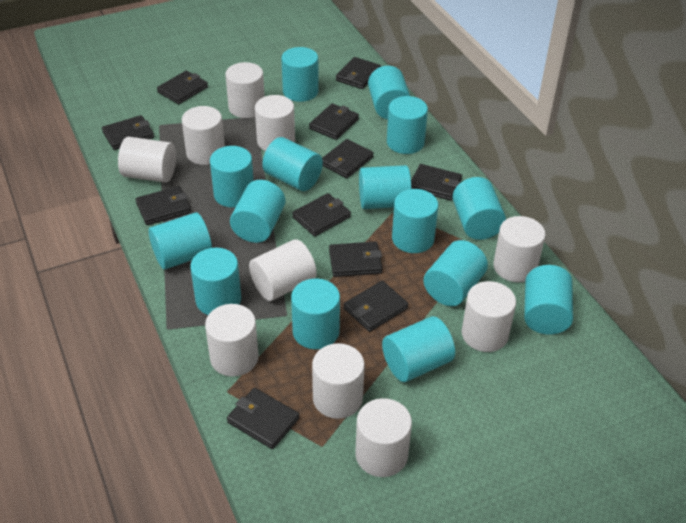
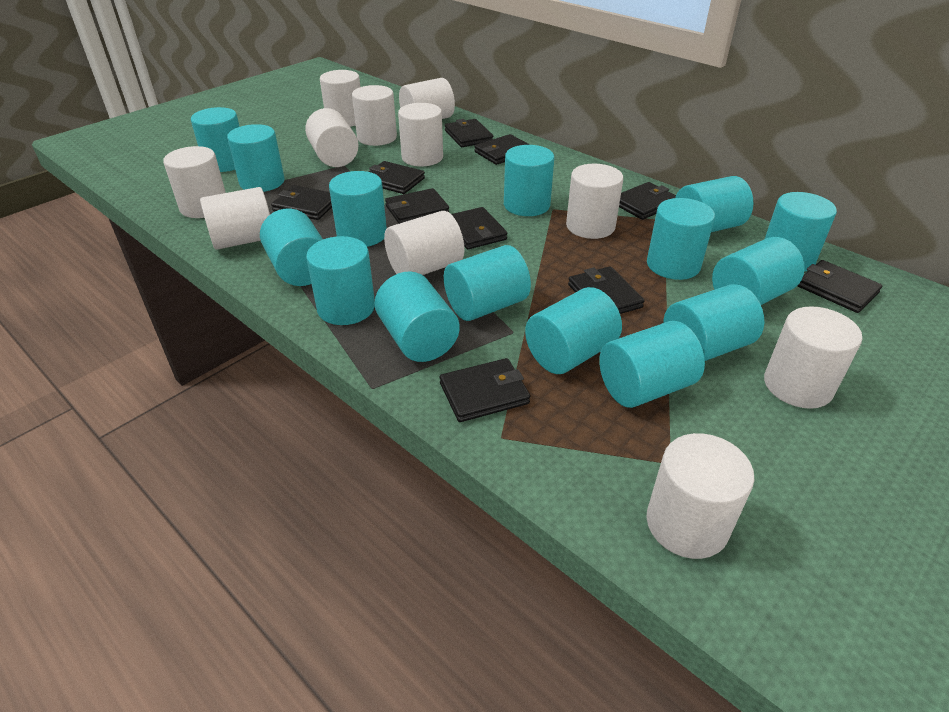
black wallet: [102,115,154,150] [136,186,191,225] [157,71,208,104] [227,388,300,449] [292,193,351,236] [309,103,359,140] [322,139,373,178] [329,241,383,277] [336,57,381,89] [344,280,408,332] [411,164,462,201] = 11 -> [271,185,332,220] [369,161,425,194] [385,188,449,224] [440,358,530,422] [445,119,493,147] [451,207,507,249] [474,134,530,165] [568,266,645,314] [619,182,676,220] [798,260,882,313] = 10
white cylinder: [118,137,176,183] [182,106,225,165] [205,304,259,377] [225,62,265,118] [249,239,317,301] [255,95,295,151] [312,343,365,419] [355,398,412,477] [462,281,516,352] [493,216,545,282] = 10 -> [163,146,226,218] [200,187,270,250] [305,108,359,167] [320,70,360,127] [352,85,397,146] [384,211,464,275] [398,103,443,166] [399,78,455,119] [566,164,623,239] [647,433,754,559] [764,306,862,409] = 11

